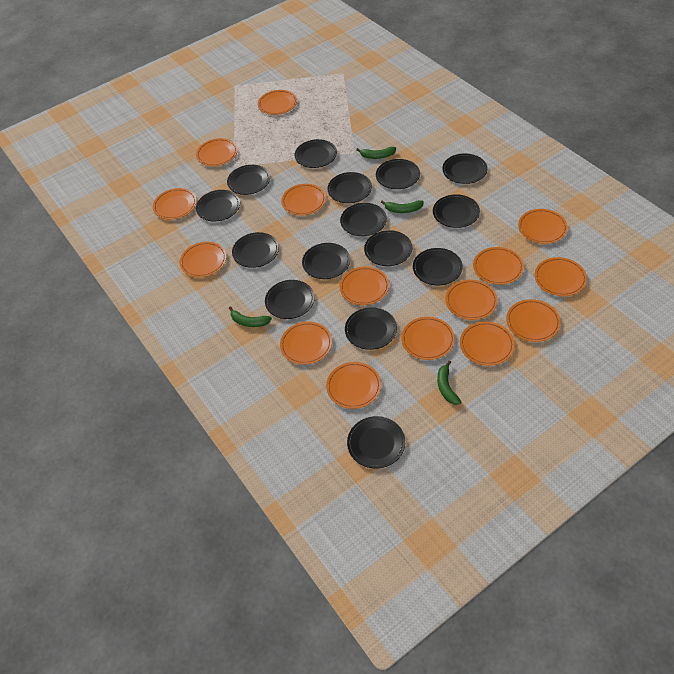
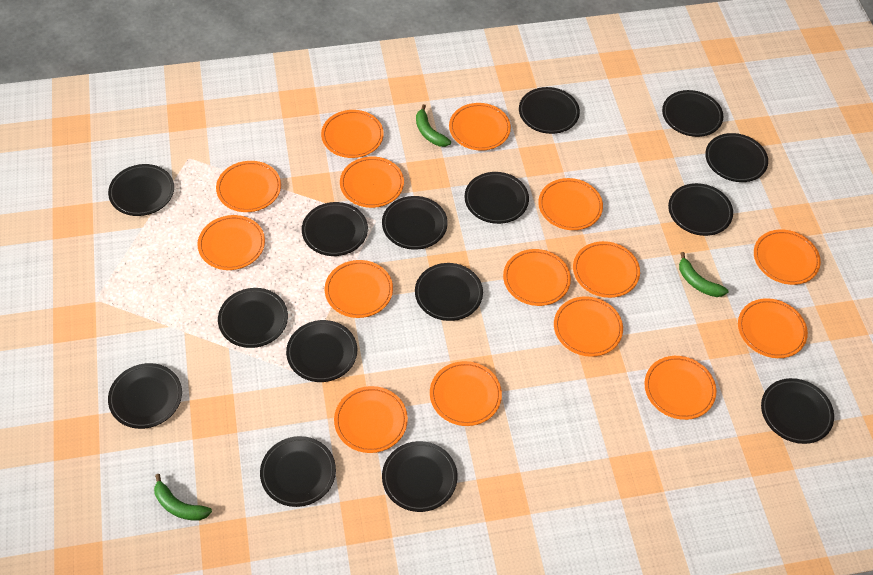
green banana: [229,306,272,327] [356,147,396,159] [381,200,424,213] [437,360,461,405] = 4 -> [154,474,212,521] [416,104,451,147] [679,252,728,297] = 3

